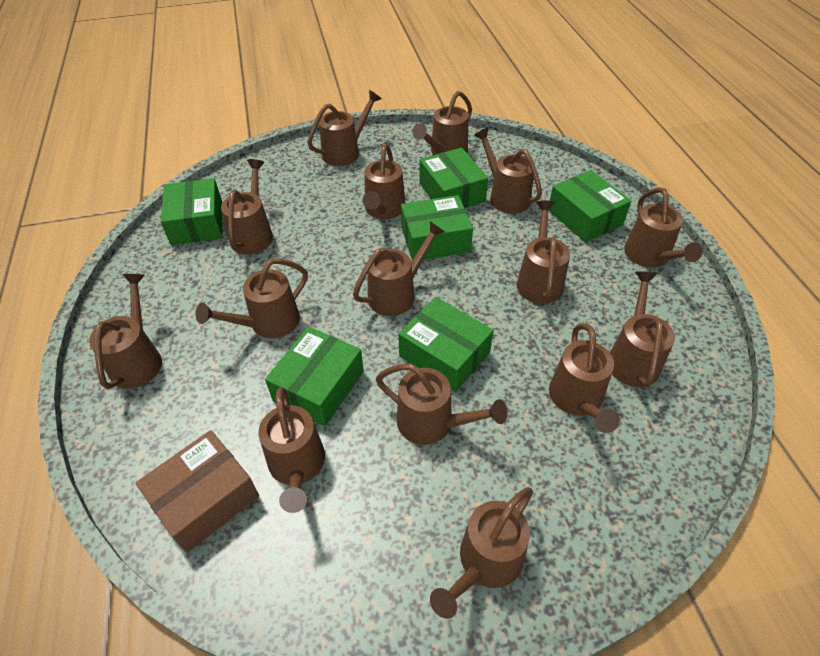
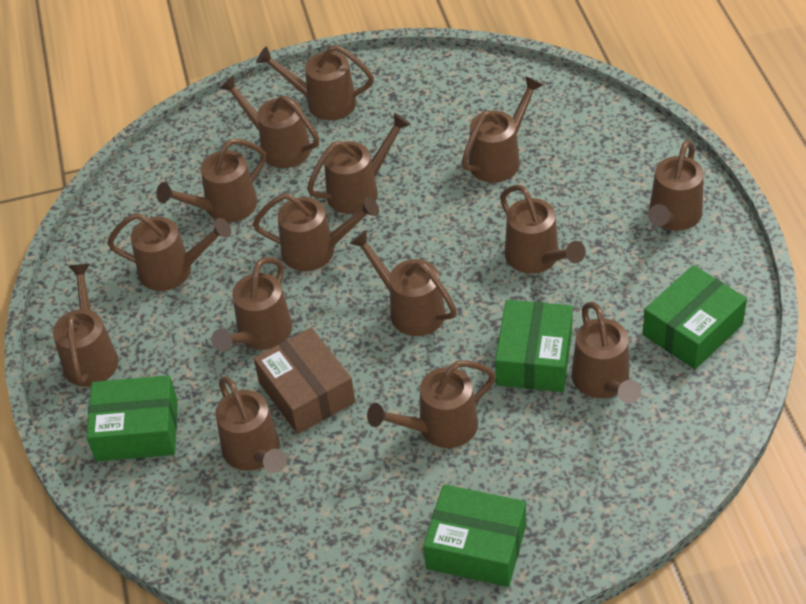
green box: [160,178,222,245] [265,327,364,426] [398,297,493,392] [401,195,473,260] [419,147,488,208] [548,170,631,242] = 6 -> [86,375,178,461] [423,484,526,587] [495,300,573,392] [643,265,747,369] = 4

